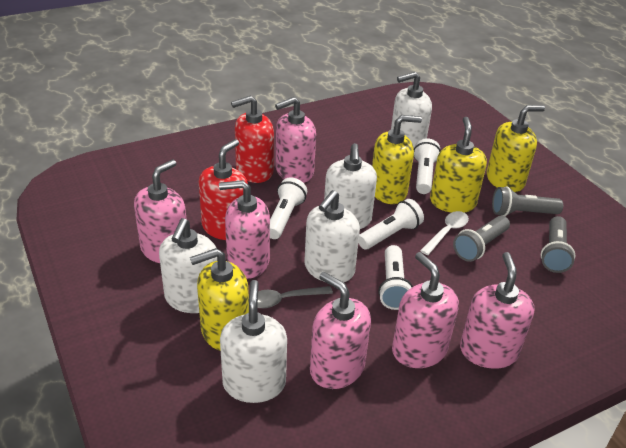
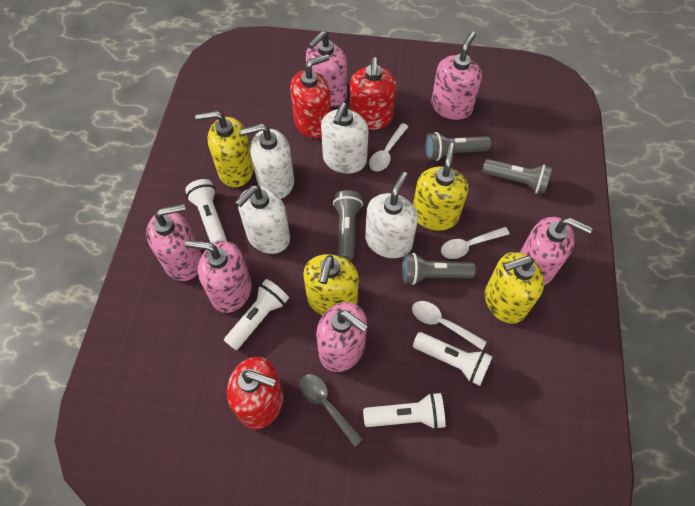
grey flashlight: [453,216,510,262] [492,186,563,216] [541,216,575,273] = 3 -> [333,190,363,261] [402,253,476,285] [425,132,491,161] [482,159,552,194] = 4
red soap dispenser: [199,139,248,240] [231,96,274,183] = 2 -> [227,357,284,430] [290,54,331,138] [350,57,396,130] = 3
white soap dispenser: [159,218,217,313] [220,280,287,403] [304,190,360,282] [324,143,377,229] [391,72,432,148] = 5 -> [235,185,290,254] [240,124,294,198] [321,103,369,174] [365,172,418,258] = 4
white spoon: [420,211,469,255] = 1 -> [369,123,409,171] [412,301,487,350] [441,227,510,259] = 3

